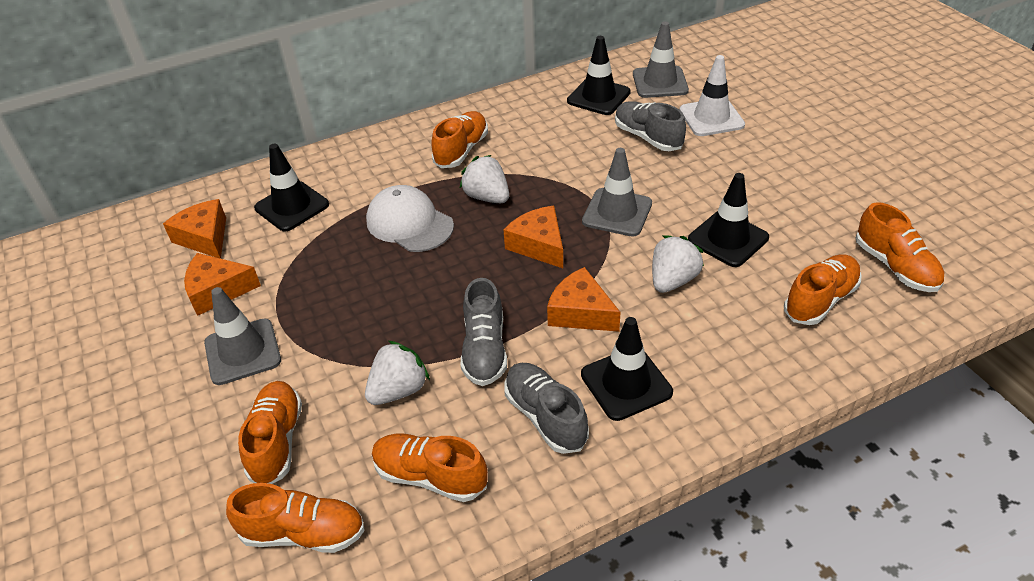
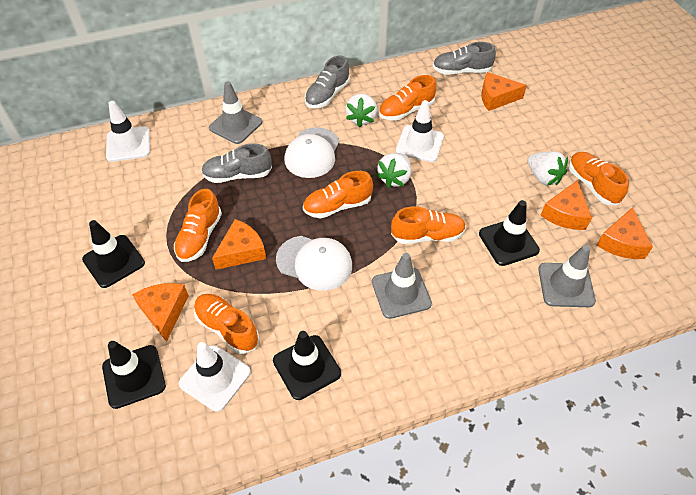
orange cheese: [163,199,226,259] [184,253,261,316] [504,206,563,268] [547,267,621,332] = 4 -> [132,283,189,342] [212,219,266,270] [481,72,527,111] [540,180,592,230] [597,207,653,259] = 5
white cap: [366,185,454,252] = 1 -> [276,236,352,291] [284,127,339,178] = 2
white traffic cone: [679,55,745,136] = 1 -> [106,101,150,162] [179,342,251,412] [396,100,444,162] = 3

